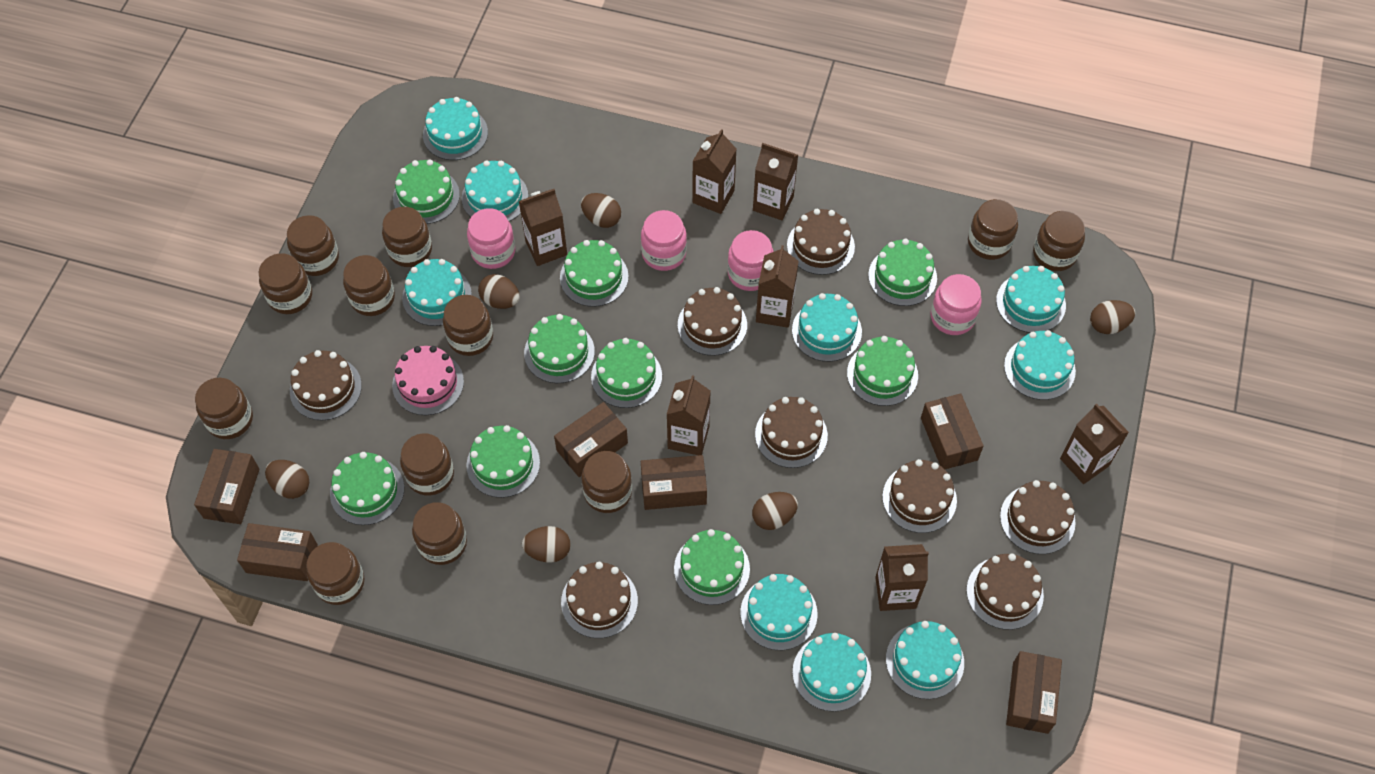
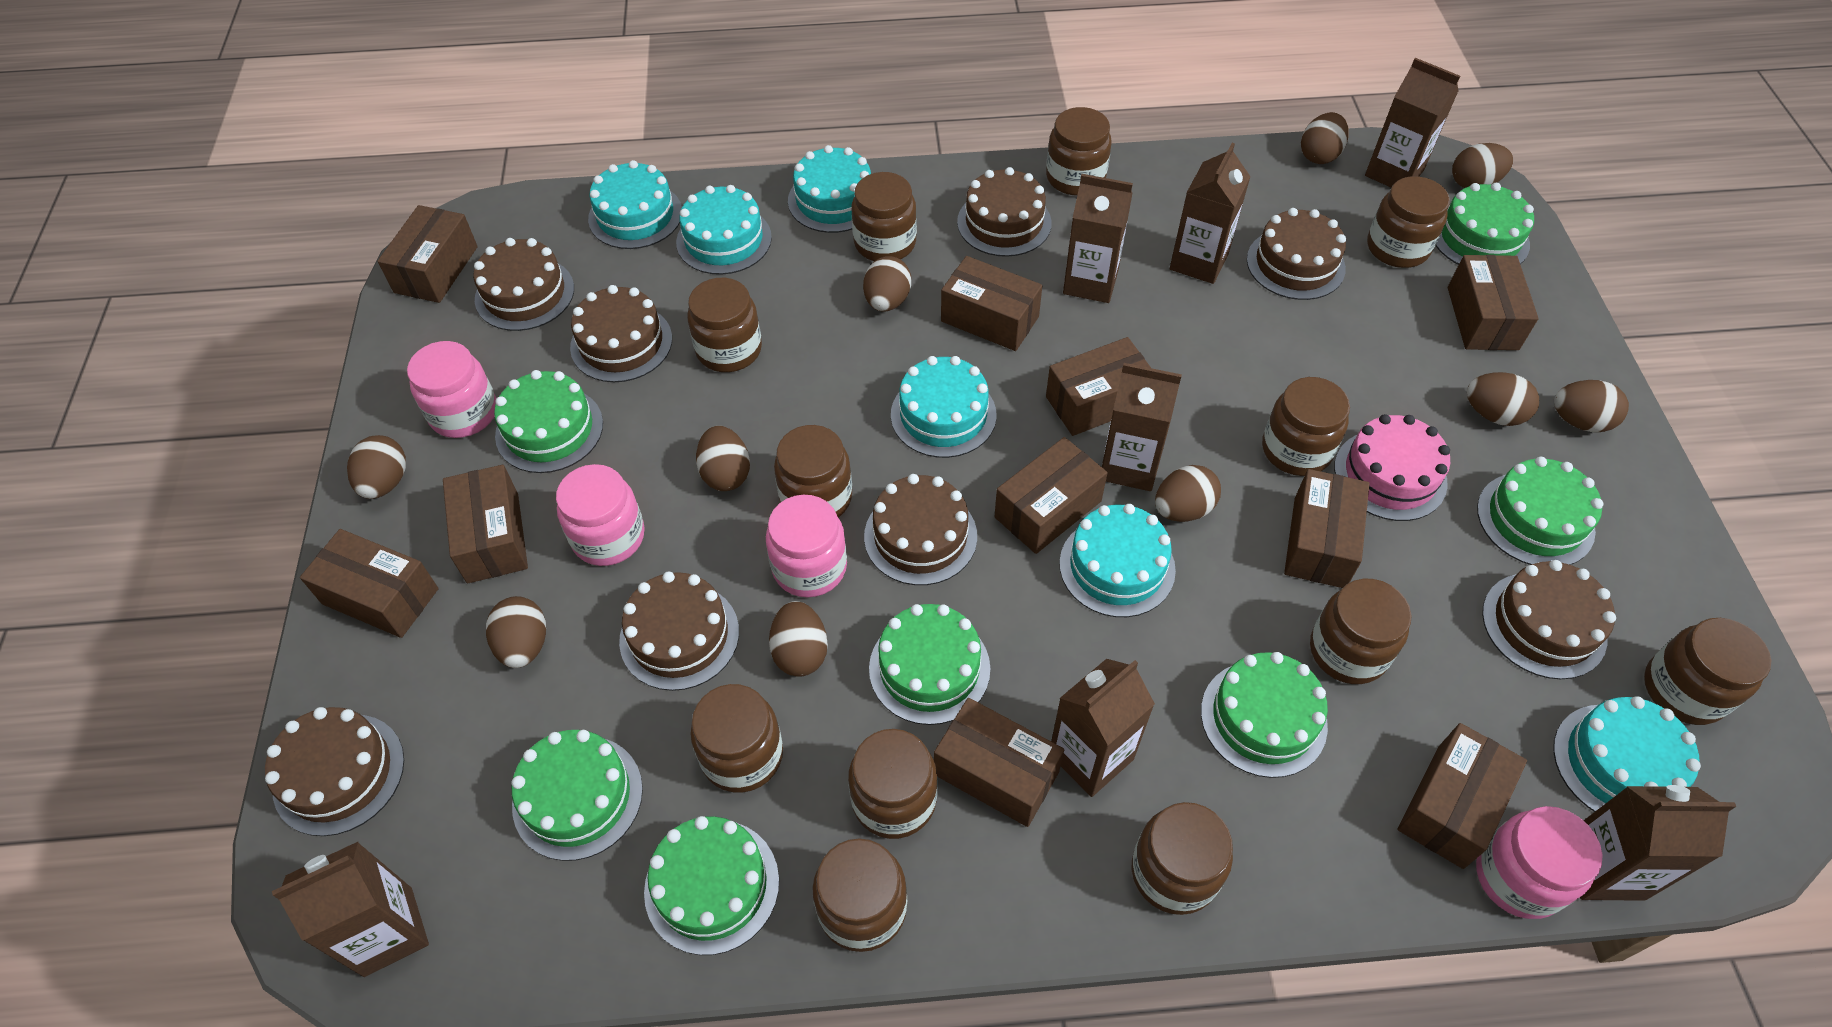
brown box: [194,449,259,524] [237,523,318,581] [554,402,628,477] [641,455,707,510] [921,393,984,469] [1006,651,1062,734] = 6 -> [300,529,439,638] [377,205,478,303] [443,465,528,583] [934,698,1064,827] [941,256,1042,351] [994,437,1107,554] [1046,337,1151,436] [1284,469,1370,588] [1397,723,1527,869] [1448,255,1538,350] = 10
brown egg: [265,460,309,499] [478,274,520,309] [522,526,571,563] [581,193,621,228] [752,492,798,530] [1090,300,1135,334] = 6 -> [347,435,406,499] [486,596,546,668] [696,426,750,491] [769,601,828,677] [863,256,911,312] [1155,465,1221,522] [1301,112,1349,164] [1452,143,1513,188] [1467,372,1539,426] [1554,380,1629,432] = 10
green cake: [330,452,404,525] [393,159,460,224] [466,425,540,498] [524,314,595,383] [560,240,629,307] [591,338,662,408] [674,529,750,605] [847,336,918,406] [868,239,937,306] = 9 -> [494,370,603,473] [512,730,643,861] [644,816,779,955] [869,604,990,725] [1201,652,1328,778] [1436,183,1534,265] [1477,457,1603,565] = 7
turquoise cake: [402,259,472,326] [423,97,488,160] [462,160,528,221] [741,574,818,650] [792,293,862,362] [793,633,871,712] [886,621,964,699] [996,266,1066,333] [1004,330,1076,400] = 9 -> [588,160,682,249] [676,185,772,275] [788,145,871,233] [891,356,996,458] [1059,504,1176,617] [1553,696,1701,812] = 6

